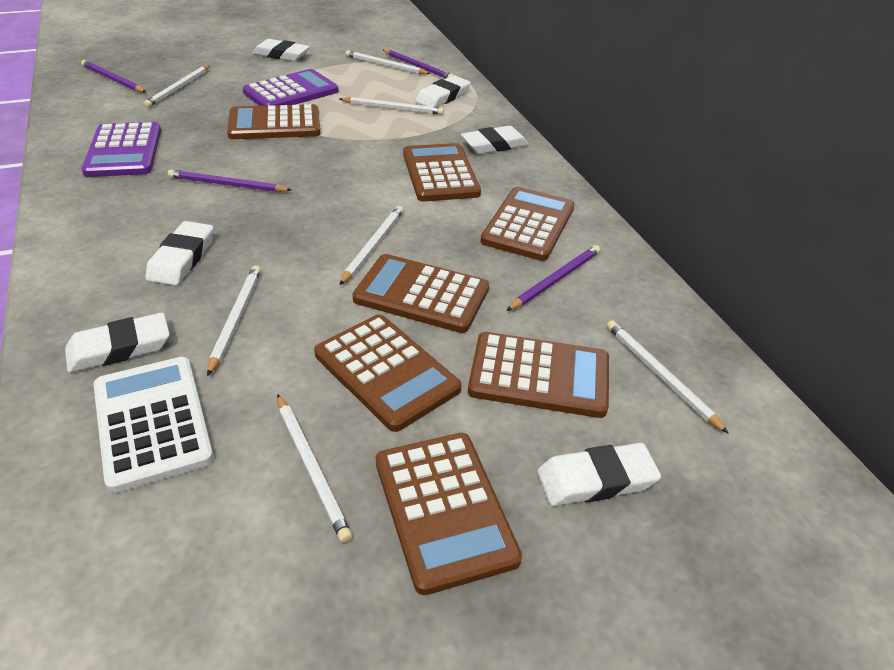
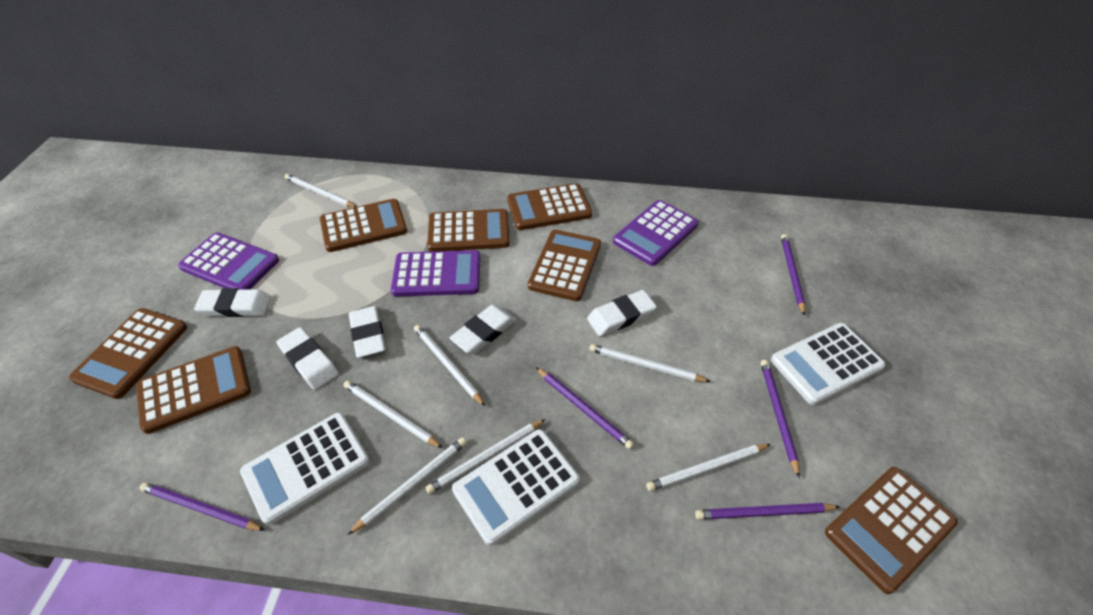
purple calculator: [82,122,161,177] [243,69,339,106] = 2 -> [178,233,279,290] [391,250,480,297] [613,200,699,266] = 3
purple pencil: [81,60,146,92] [168,170,291,192] [383,49,453,79] [506,245,600,311] = 4 -> [139,482,265,531] [536,367,634,449] [695,503,840,520] [761,360,800,478] [781,234,805,316] = 5
white calculator: [93,357,214,493] = 1 -> [240,413,370,525] [452,429,580,546] [771,323,885,405] = 3
white eraser: [65,312,170,373] [145,221,214,286] [253,39,310,61] [415,75,471,107] [461,126,529,154] [537,443,661,506] = 6 -> [194,288,271,317] [276,327,338,390] [349,306,386,358] [449,305,516,354] [587,290,657,336] = 5

